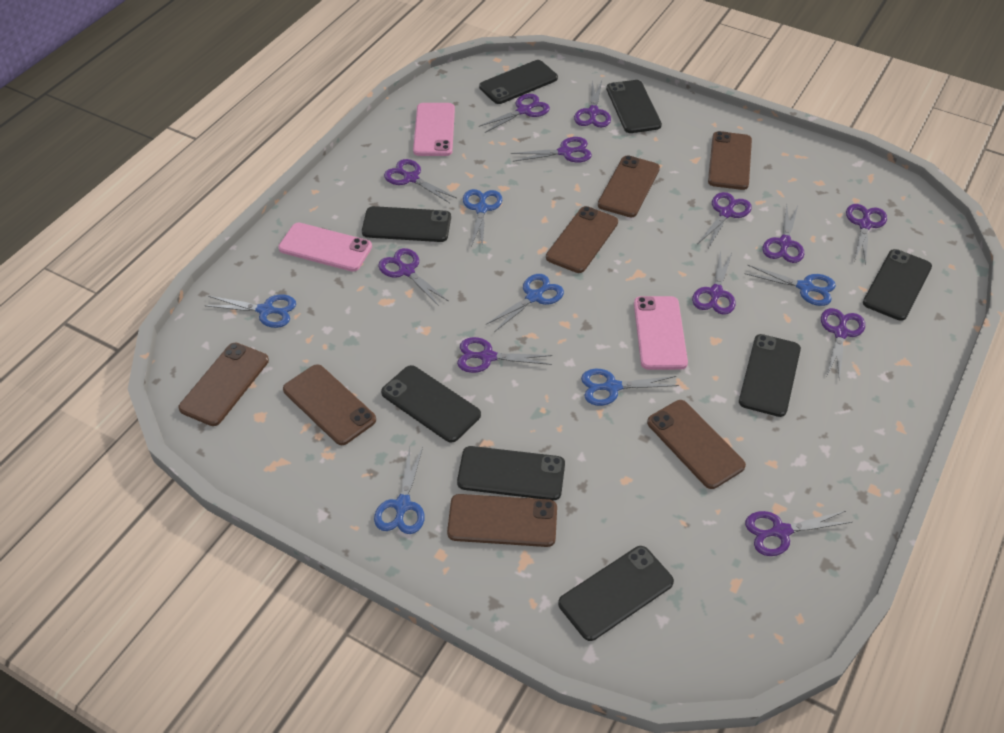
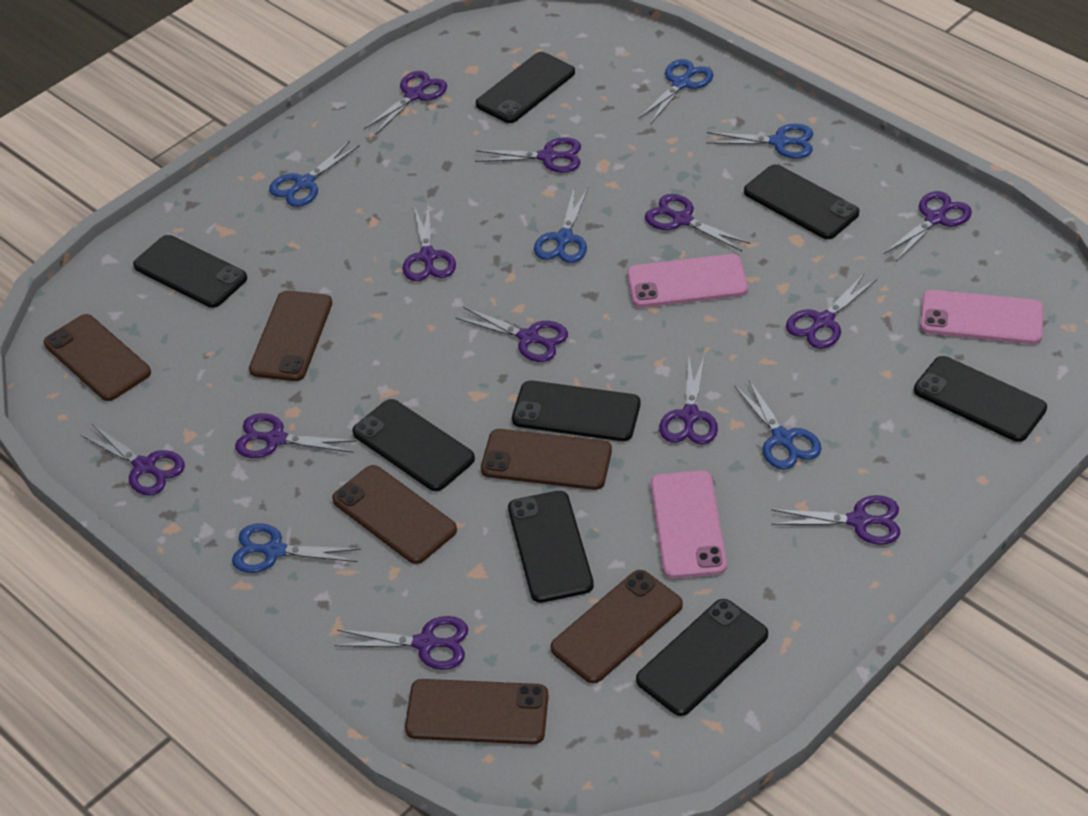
brown phone: [178,343,269,426] [283,364,376,445] [447,494,557,547] [546,206,618,273] [598,155,660,217] [647,400,746,489] [708,131,752,190] = 7 -> [44,314,151,401] [249,290,332,381] [332,465,457,564] [405,679,549,745] [481,429,612,490] [551,570,683,684] = 6

